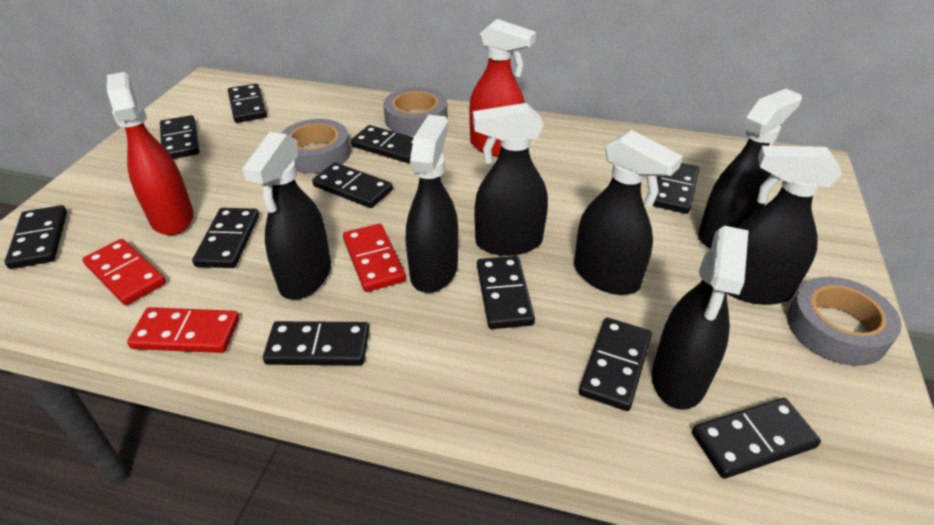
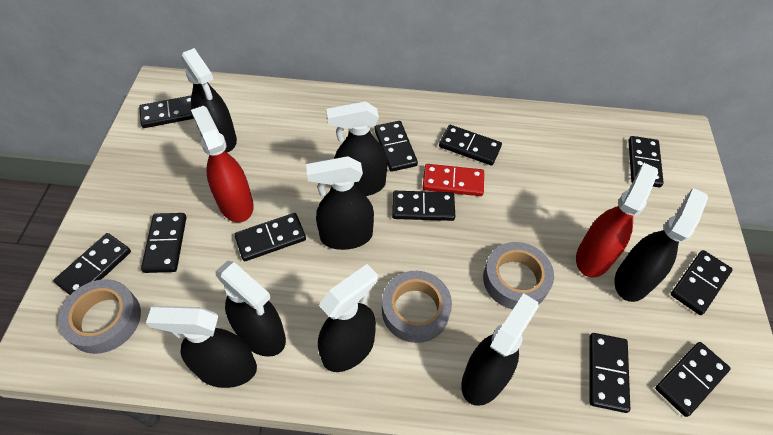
black spray bottle: [242,132,331,300] [406,115,458,293] [473,103,548,256] [574,130,683,295] [652,226,749,410] [698,89,802,248] [727,146,842,305] = 7 -> [146,306,257,388] [181,48,237,152] [216,261,286,357] [306,156,374,250] [318,264,378,372] [326,101,387,196] [461,293,539,406] [614,188,708,302] = 8
red domino: [83,239,166,305] [127,307,240,353] [343,224,406,292] = 3 -> [423,164,484,196] = 1

